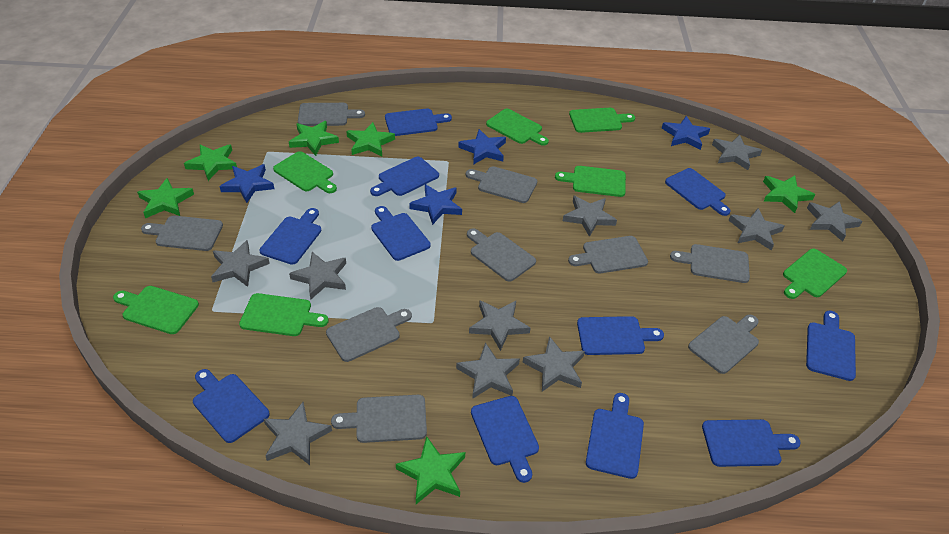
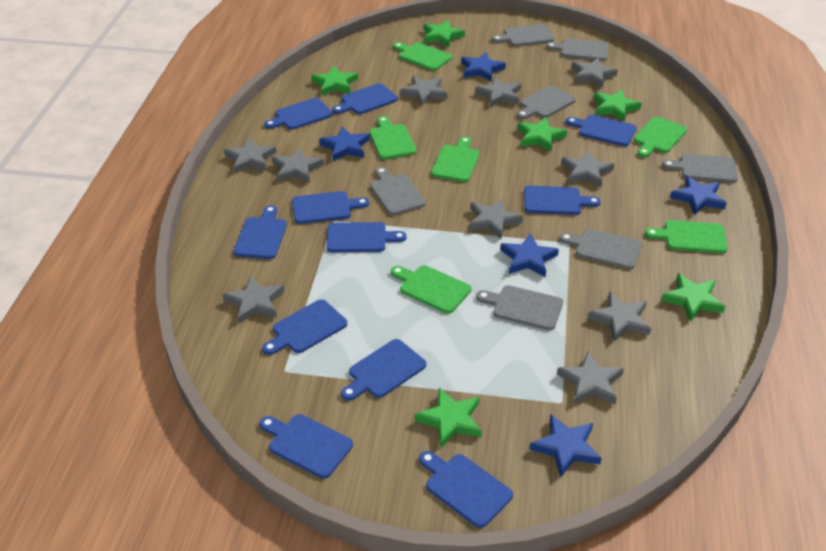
blue star: [219,164,274,203] [409,184,462,225] [458,129,506,165] [662,116,710,150] = 4 -> [319,126,370,161] [461,52,506,82] [500,233,559,277] [529,414,602,477] [670,176,727,215] = 5
green cutting board: [113,286,199,334] [239,293,329,336] [273,151,337,193] [486,109,549,146] [555,166,626,197] [569,108,635,133] [783,249,847,299] = 7 -> [369,116,417,159] [391,265,472,314] [393,42,452,71] [431,136,480,182] [634,117,687,157] [645,220,728,253] = 6
grey cutting board: [141,216,223,251] [298,103,365,126] [326,307,412,362] [331,395,427,443] [466,166,537,203] [467,228,536,282] [568,236,648,273] [670,244,750,283] [688,315,759,374] = 9 -> [370,167,426,215] [476,285,563,330] [492,24,554,46] [517,85,576,119] [546,38,609,61] [559,229,642,269] [662,154,738,183] = 7

